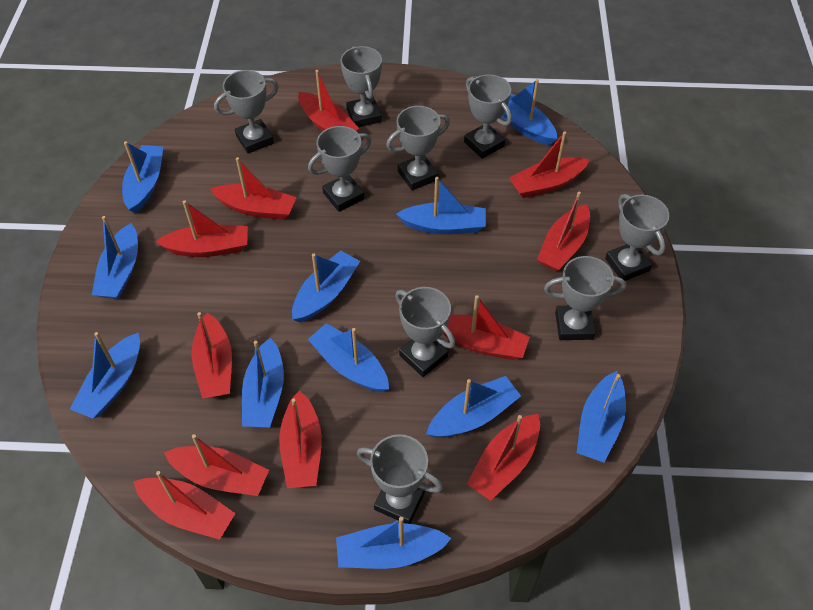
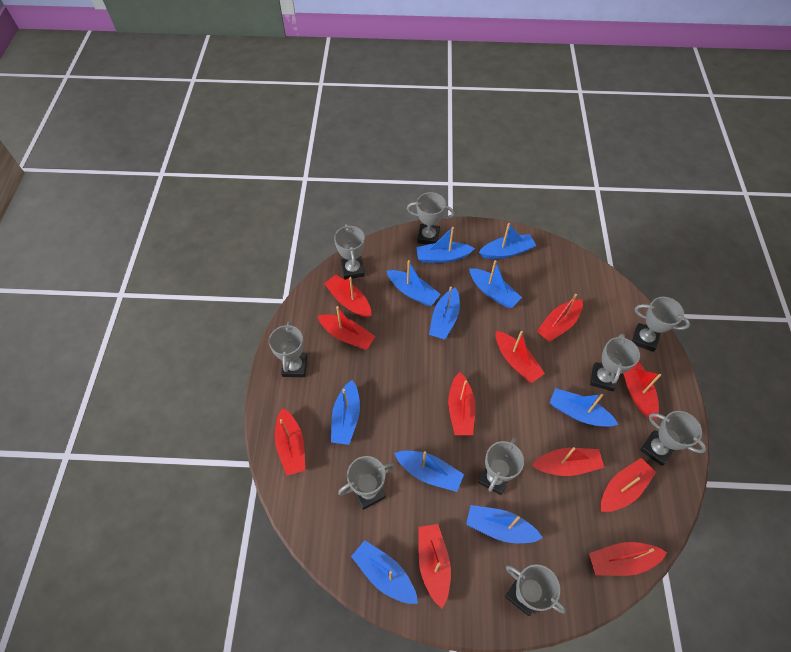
blue boat: [70,332,140,419] [92,216,138,299] [122,141,163,213] [242,338,284,427] [292,250,360,322] [308,323,389,392] [336,517,452,569] [396,177,486,234] [426,376,521,438] [502,79,558,145] [577,371,626,463] = 11 -> [331,380,360,445] [351,540,418,604] [387,260,441,306] [394,451,464,492] [416,227,475,263] [429,287,460,340] [466,505,543,543] [469,260,522,308] [479,223,536,259] [549,388,619,427] = 10

